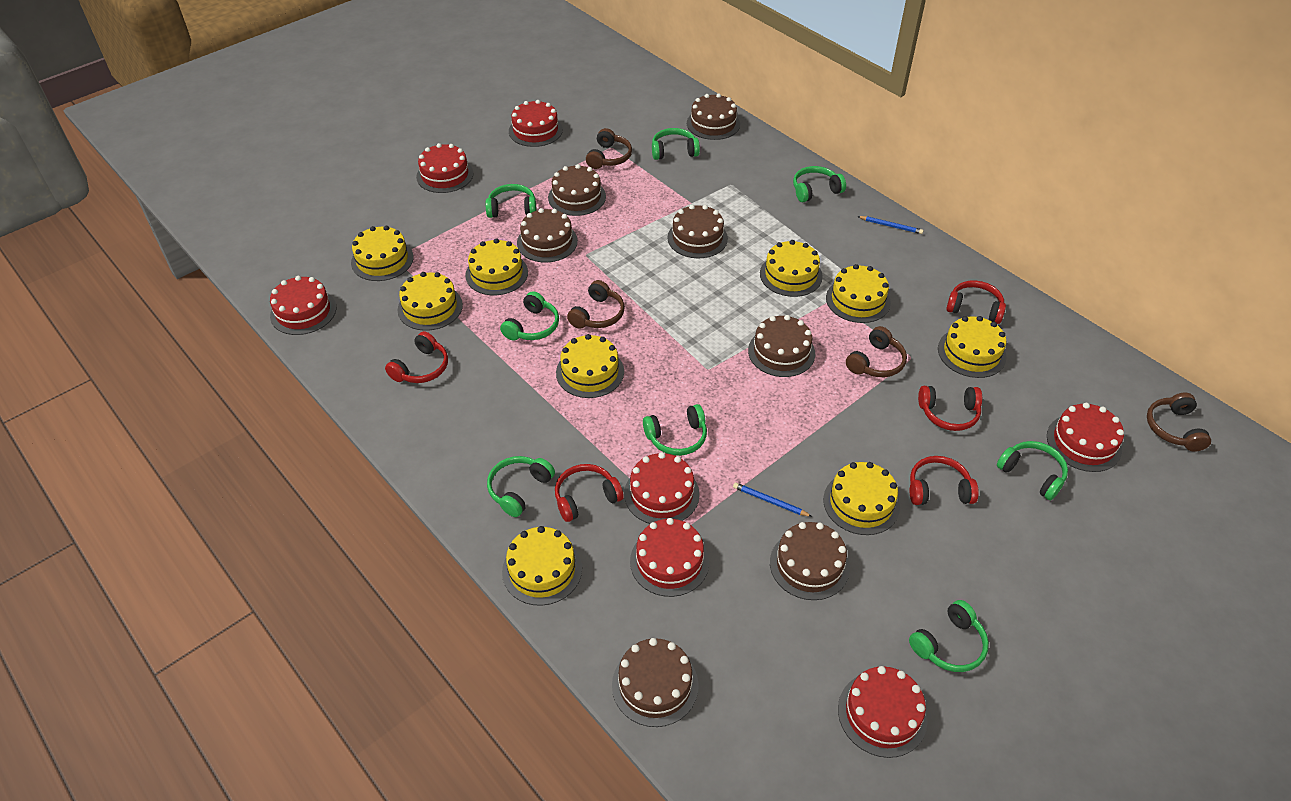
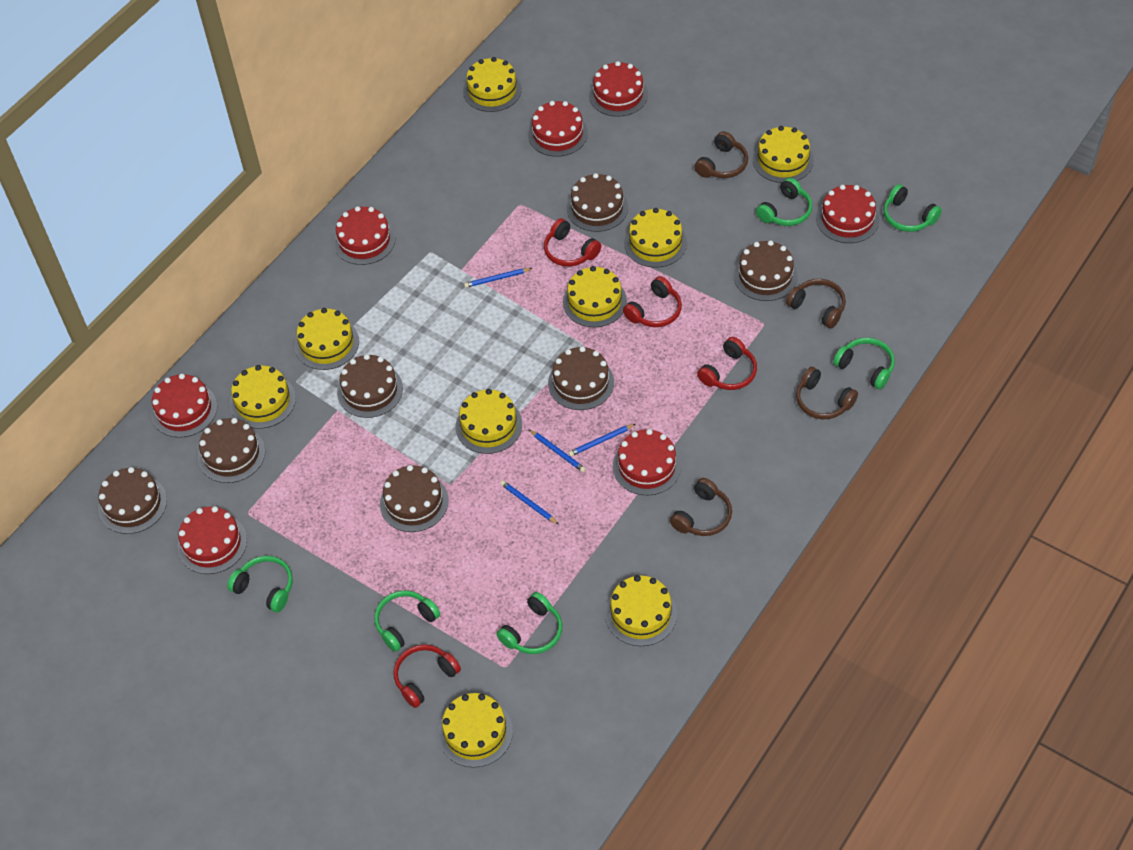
blue pencil: [733,483,812,517] [857,216,923,234] = 2 -> [464,268,533,288] [500,480,558,524] [529,429,586,472] [568,424,635,456] = 4
green headphones: [486,184,537,218] [487,456,555,517] [500,291,559,341] [643,404,707,456] [652,128,700,160] [793,166,846,202] [909,600,989,672] [997,441,1068,501] = 8 -> [227,556,293,612] [374,590,440,652] [497,592,562,654] [756,178,812,226] [833,338,895,389] [883,184,942,232] = 6
red headphones: [385,331,448,383] [555,464,624,522] [910,456,979,505] [918,386,982,431] [946,280,1006,324] = 5 -> [394,644,461,708] [544,218,601,267] [623,276,682,327] [697,337,757,390] = 4

